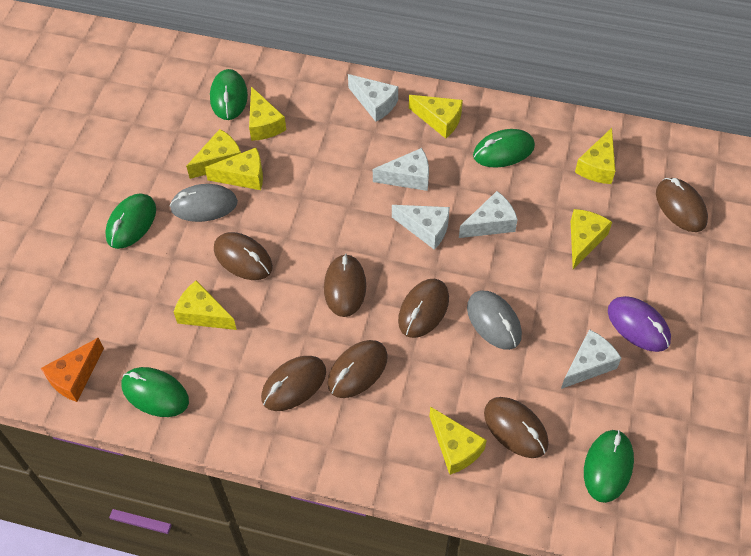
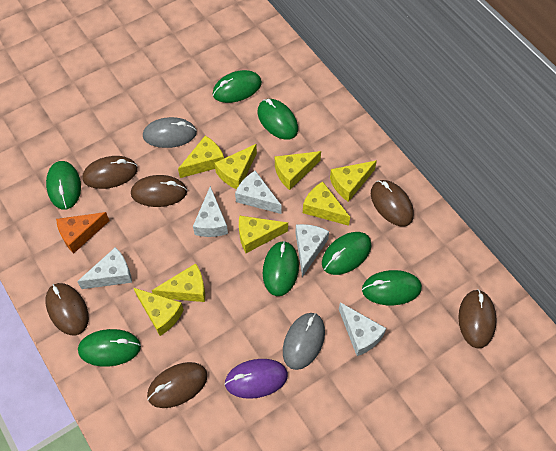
brown mouse: [214,232,273,280] [261,356,326,411] [324,254,366,317] [327,340,388,398] [398,279,449,338] [484,397,549,458] [656,178,708,232] = 7 -> [46,283,89,335] [82,156,138,189] [131,175,187,207] [147,362,208,408] [371,180,414,227] [459,290,497,349] = 6
green mouse: [105,193,156,249] [122,367,189,417] [210,69,248,120] [473,129,535,168] [584,430,634,503] = 5 -> [46,161,81,210] [78,329,141,367] [213,70,262,103] [258,99,298,140] [263,241,299,296] [322,232,372,275] [362,270,422,305] = 7

